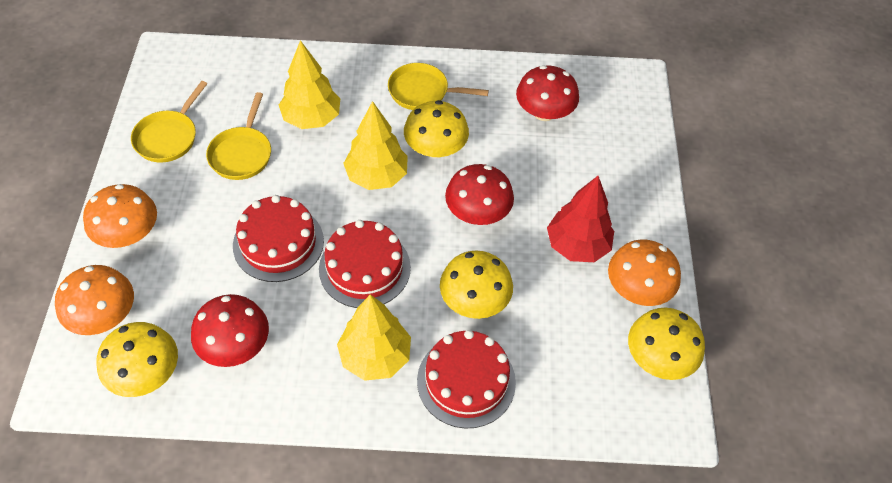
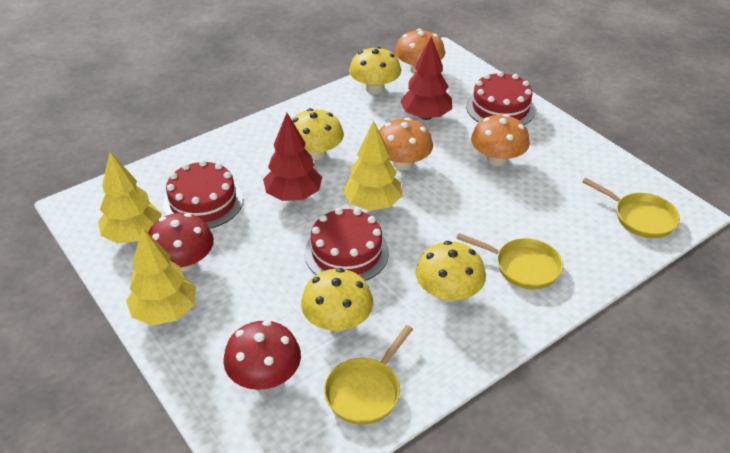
red mushroom: [191,294,269,367] [445,164,514,225] [516,65,579,121] = 3 -> [148,213,214,271] [223,320,301,390] = 2
red tree: [547,176,614,262] = 1 -> [263,113,322,201] [400,37,452,120] = 2

